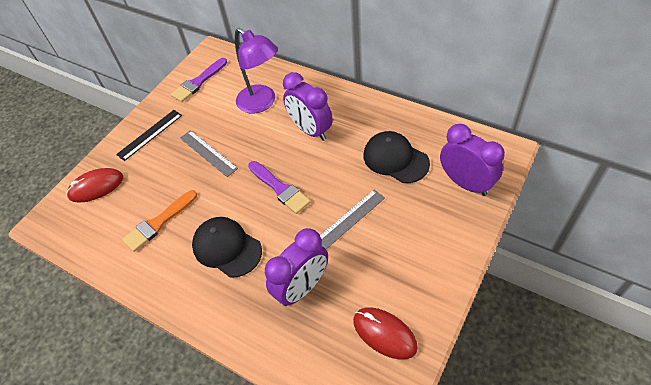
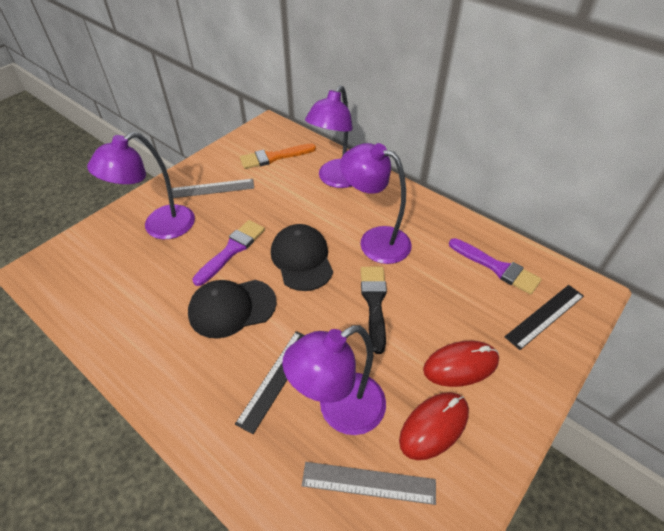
black brush: none = 0 -> [361,267,387,354] = 1
black ruler: [116,110,182,161] = 1 -> [235,331,305,434] [505,285,584,350] = 2
purple clock: [265,228,328,306] [283,72,333,141] [440,124,505,196] = 3 -> none = 0
purple lamp: [235,28,278,114] = 1 -> [87,132,195,239] [282,325,386,435] [305,85,353,188] [340,143,412,264] = 4

